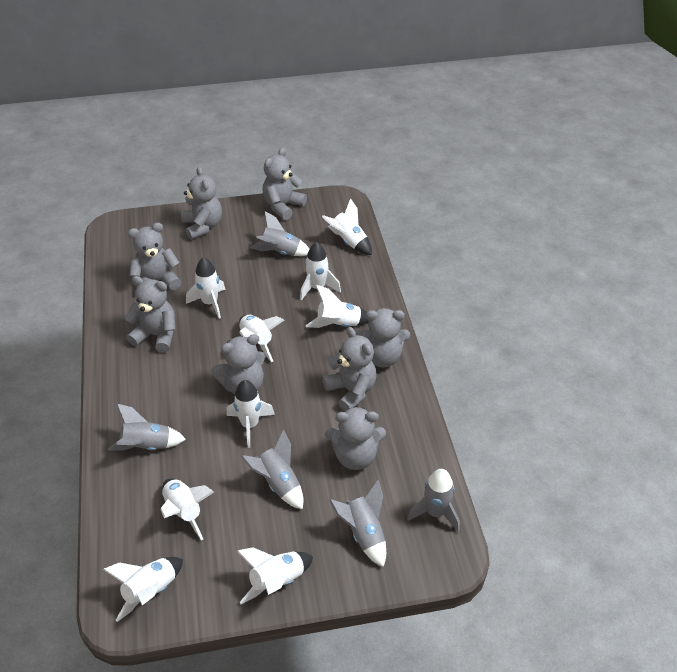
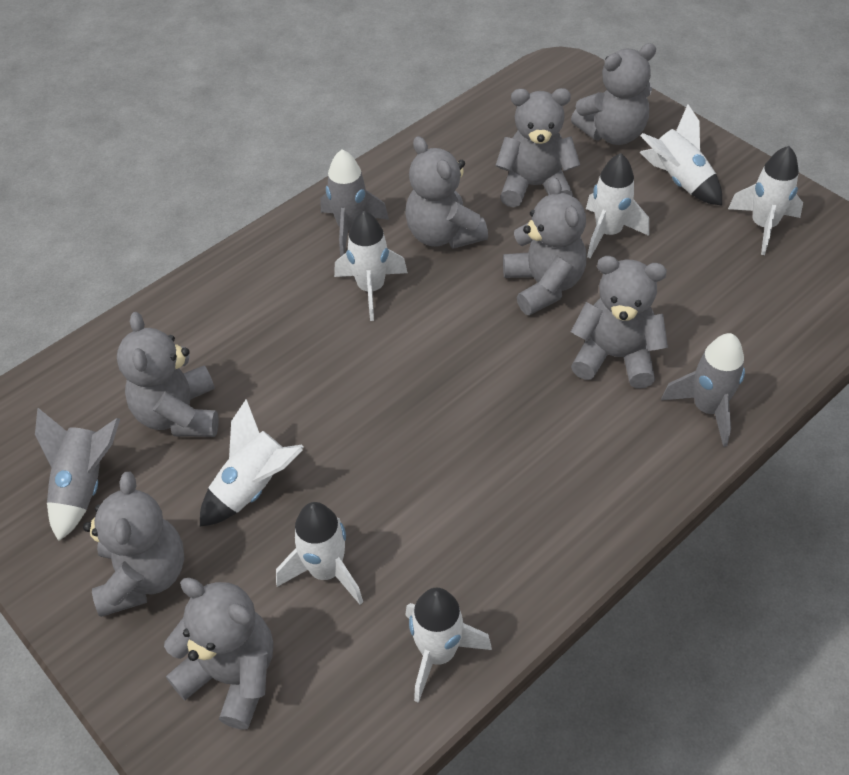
grey rocket: [108,404,186,451] [241,430,303,510] [250,211,309,256] [329,480,386,567] [407,469,460,532] = 5 -> [35,408,120,541] [321,149,389,257] [661,333,745,447] = 3
white rocket: [103,557,183,622] [161,478,214,540] [186,257,225,319] [227,380,275,448] [237,547,313,604] [239,315,285,362] [300,242,341,300] [306,285,369,328] [322,198,372,255] = 9 -> [200,399,304,527] [276,502,363,605] [334,211,408,321] [405,588,492,703] [586,153,649,258] [640,104,722,205] [728,146,803,255] = 7

